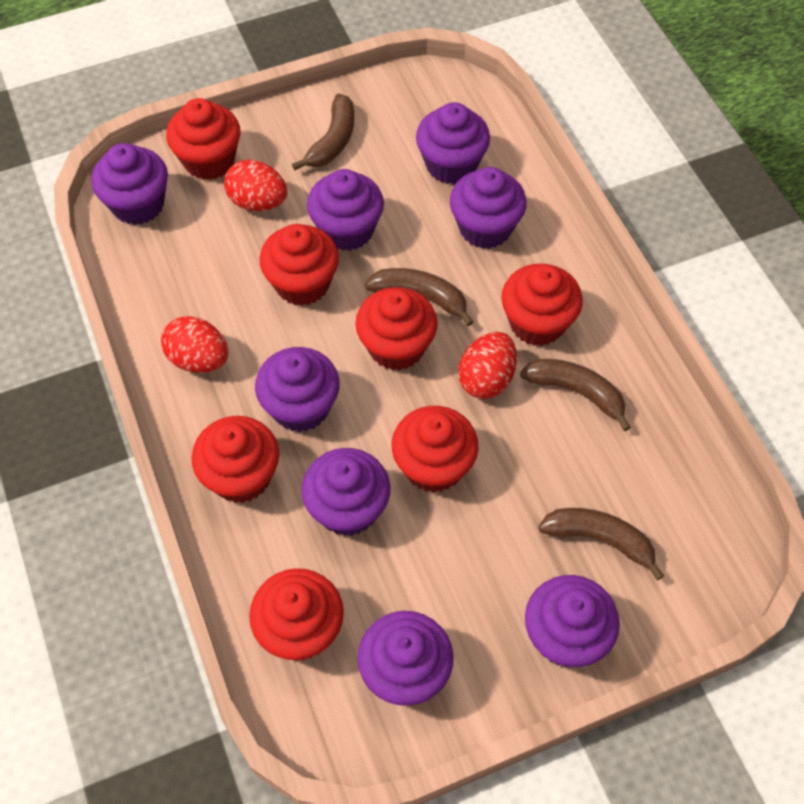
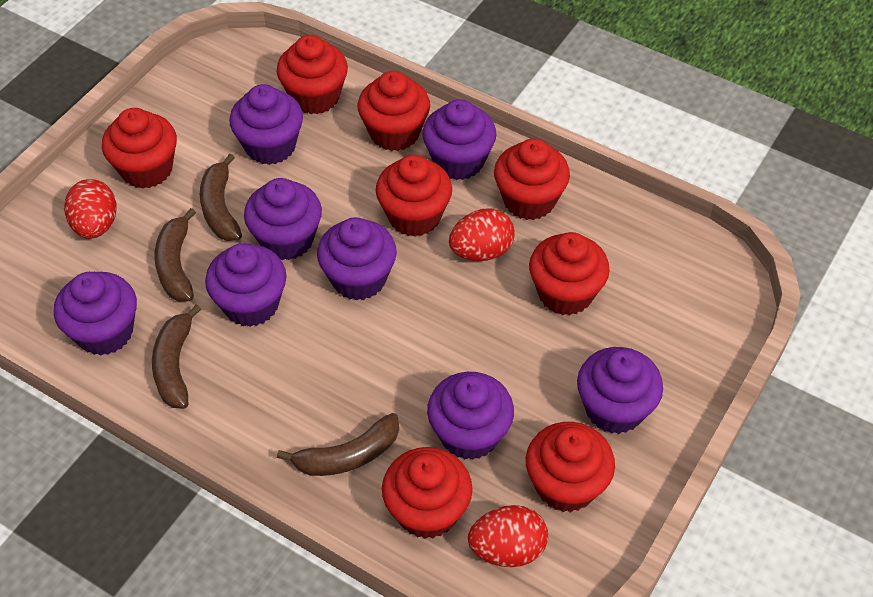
red cupcake: [166,98,241,180] [192,416,279,503] [249,568,344,660] [260,224,339,306] [355,287,438,371] [392,406,479,493] [501,263,583,346] = 7 -> [102,108,177,189] [277,35,348,114] [358,71,430,151] [376,155,452,236] [382,447,473,539] [494,139,570,220] [526,422,615,512] [529,232,610,316] = 8

